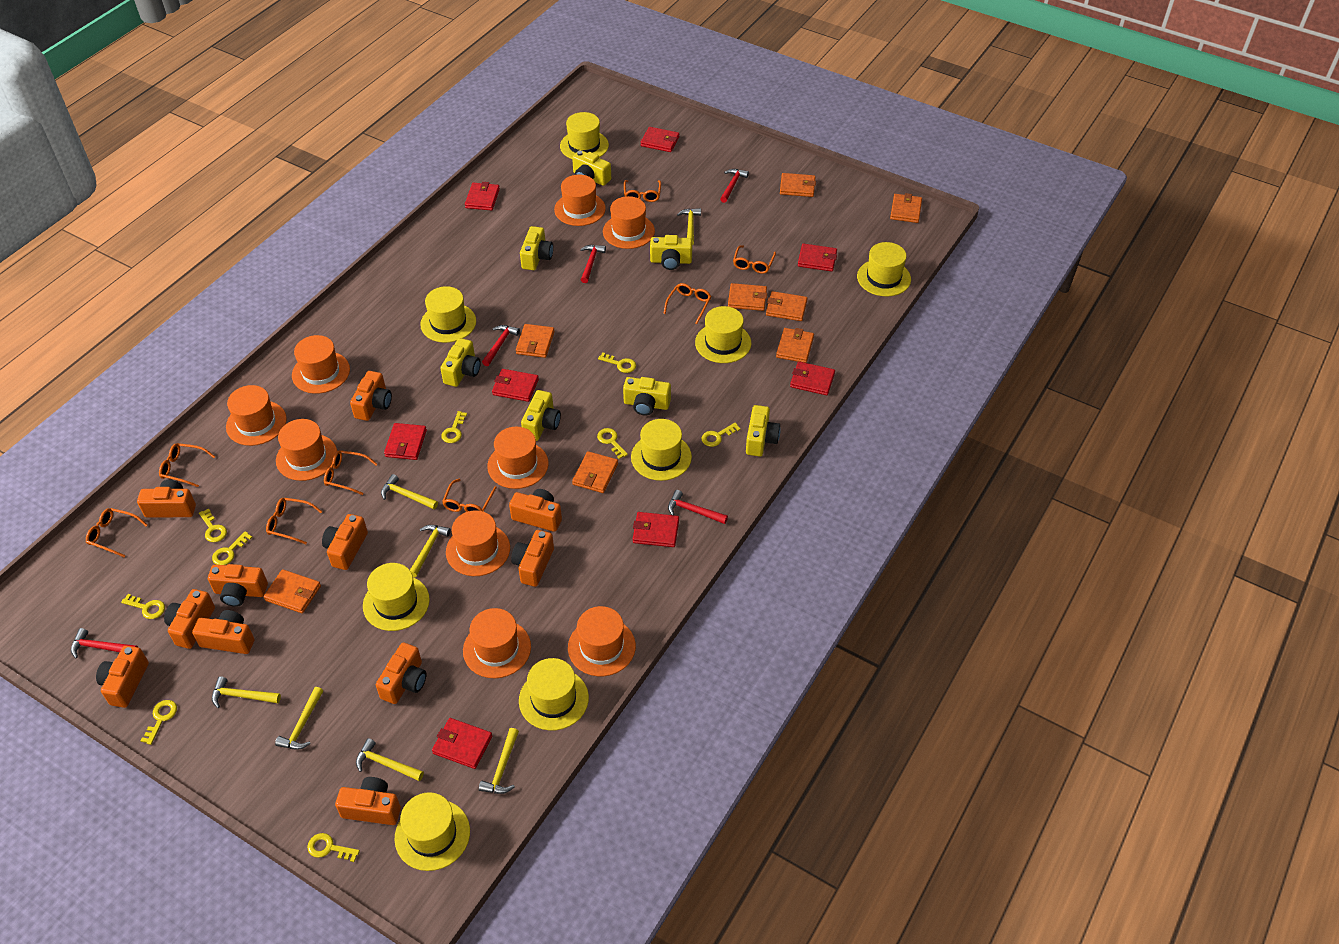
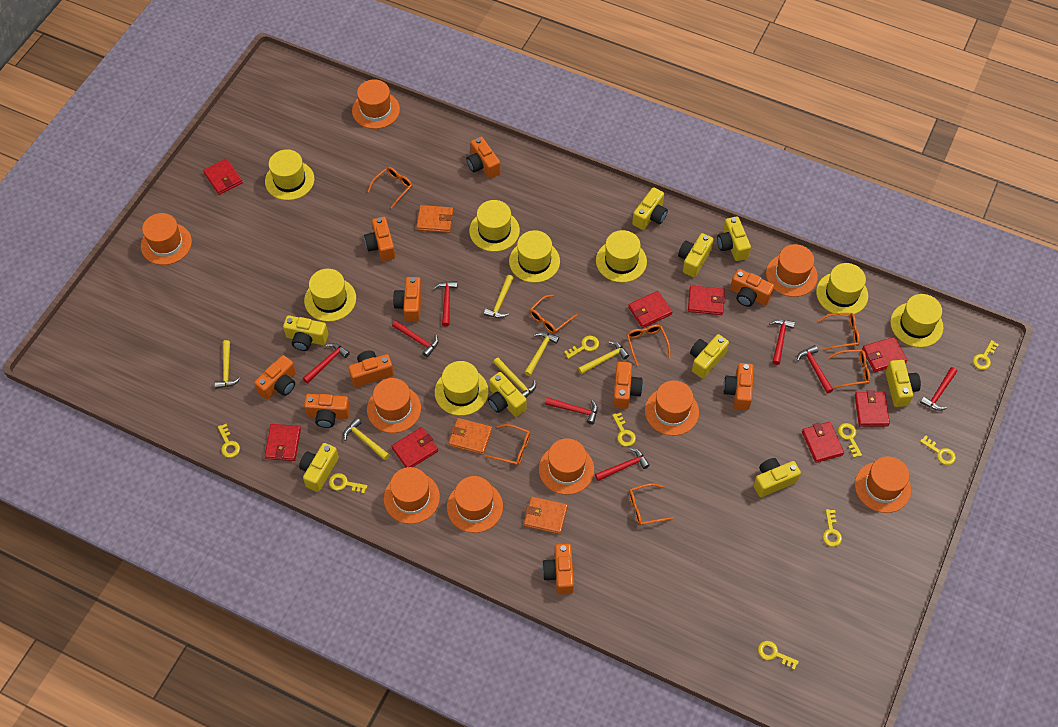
orange camera: [96,646,149,708] [137,480,196,517] [164,589,215,649] [192,610,254,654] [208,564,268,607] [322,514,368,570] [335,777,401,825] [350,371,392,421] [376,642,426,704] [509,489,562,532] [511,530,554,587] = 11 -> [254,355,296,400] [304,394,350,428] [348,350,394,387] [364,217,395,261] [393,277,422,322] [467,137,501,179] [542,544,574,594] [613,362,643,409] [723,363,754,410] [730,269,774,307] = 10
orange glasses: [86,508,147,557] [159,443,215,487] [266,498,322,544] [324,450,377,495] [442,479,497,512] [624,180,661,202] [663,283,712,324] [733,245,776,274] = 8 -> [368,167,412,209] [485,424,530,465] [529,295,577,334] [627,325,670,366] [629,483,674,526] [818,313,860,350] [828,350,870,388] = 7
orange wallet: [264,569,321,613] [516,324,555,358] [572,451,618,493] [728,283,767,311] [766,291,808,321] [776,328,814,363] [780,173,816,197] [890,193,922,223] = 8 -> [417,205,453,233] [449,418,492,455] [524,497,568,534] = 3
red hammer: [71,628,138,658] [482,325,520,366] [580,245,606,283] [668,490,728,524] [720,169,749,203] = 5 -> [303,343,350,384] [392,320,438,357] [433,281,458,326] [545,397,598,425] [595,448,650,481] [769,319,795,365] [797,345,833,393] [920,367,957,411] = 8
yellow camera: [440,338,481,387] [520,226,553,270] [521,390,561,441] [572,150,611,186] [623,377,671,416] [650,235,693,270] [746,405,781,457] = 7 -> [283,315,328,351] [299,443,339,492] [488,372,527,417] [632,187,668,230] [678,233,714,277] [690,334,729,378] [717,216,751,261] [753,458,801,497] [885,360,921,407] = 9
yellow hammer: [212,676,281,708] [275,687,323,750] [356,738,424,781] [381,474,438,509] [410,525,451,577] [479,728,519,794] [677,208,701,245] = 7 -> [215,340,240,389] [343,418,390,460] [484,275,514,318] [493,358,536,398] [524,332,559,376] [578,341,629,375] = 6

